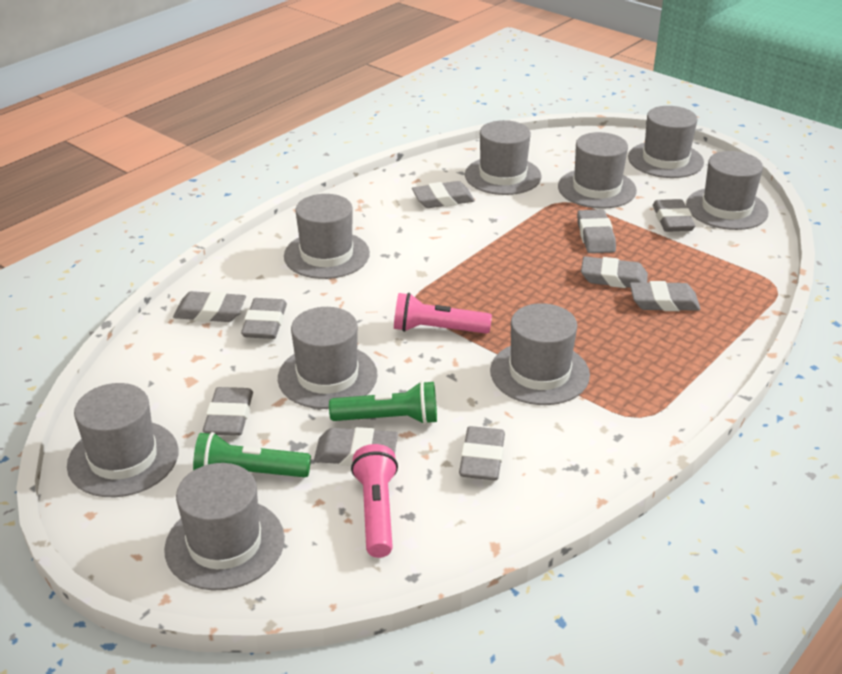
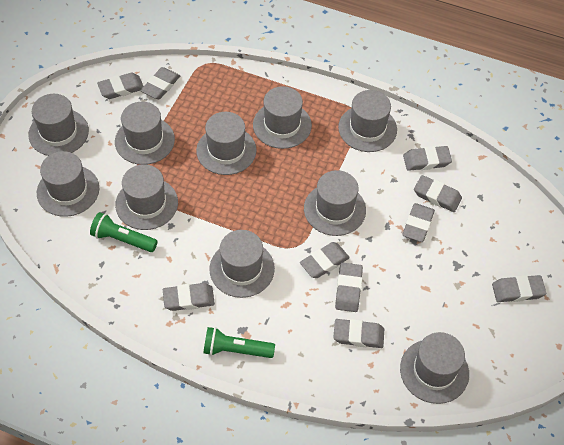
grey hat: [67,383,178,497] [164,463,285,590] [278,307,378,409] [284,194,370,279] [465,120,542,195] [490,303,590,405] [558,132,637,209] [628,106,704,178] [686,151,769,230] = 9 -> [28,94,89,156] [37,151,99,217] [115,102,175,165] [115,164,178,230] [196,112,256,175] [209,230,275,298] [253,86,312,149] [304,170,366,236] [338,90,397,152] [400,332,469,404] = 10
pink flashlight: [351,444,398,558] [394,293,492,334] = 2 -> none = 0

